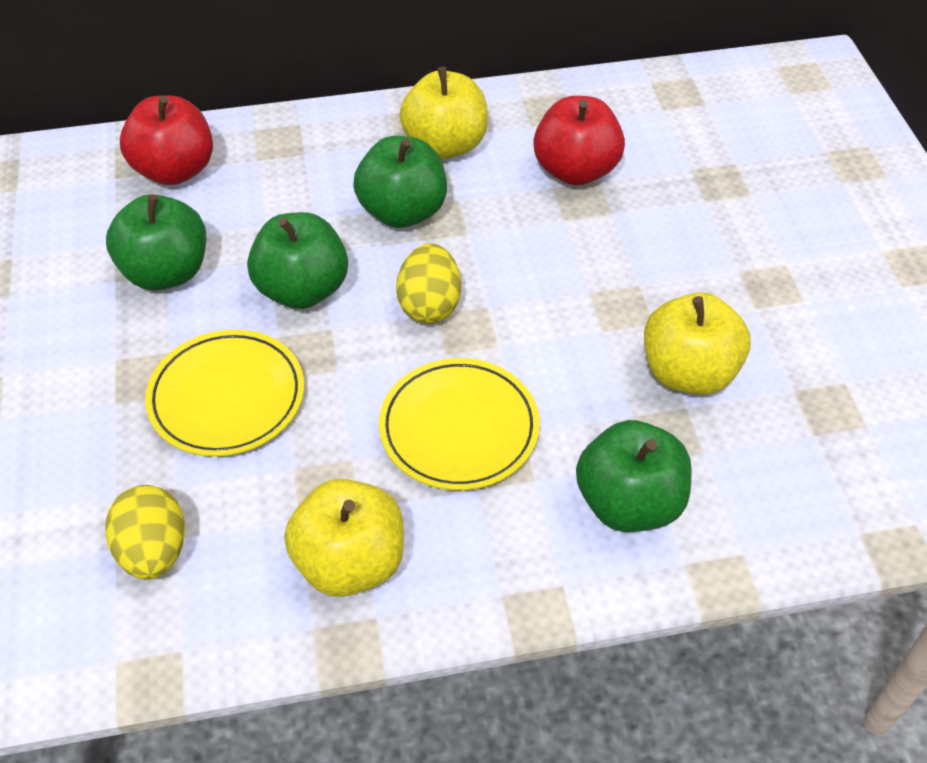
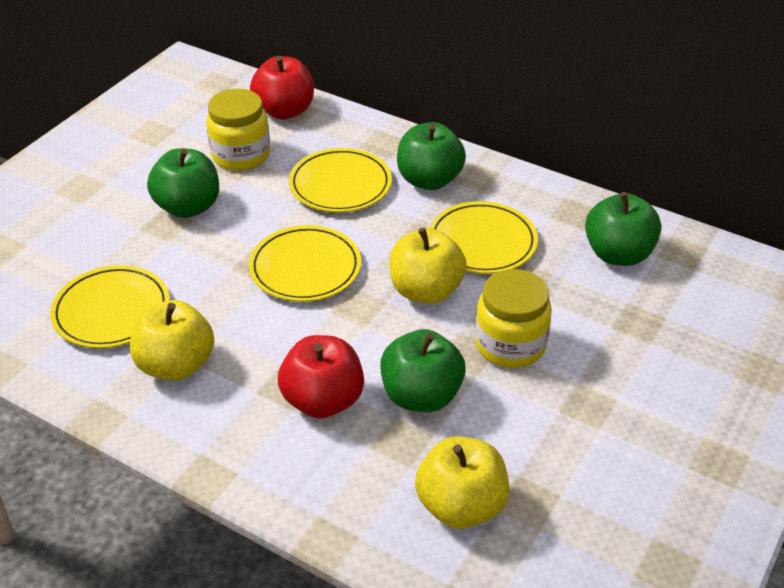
yellow egg: [105,485,185,580] [396,243,461,324] = 2 -> none = 0
yellow jar: none = 0 -> [206,89,270,171] [475,269,552,368] = 2
yellow plate: [145,329,304,457] [379,358,540,490] = 2 -> [50,265,170,348] [249,225,361,302] [289,148,392,212] [430,201,538,274] = 4

